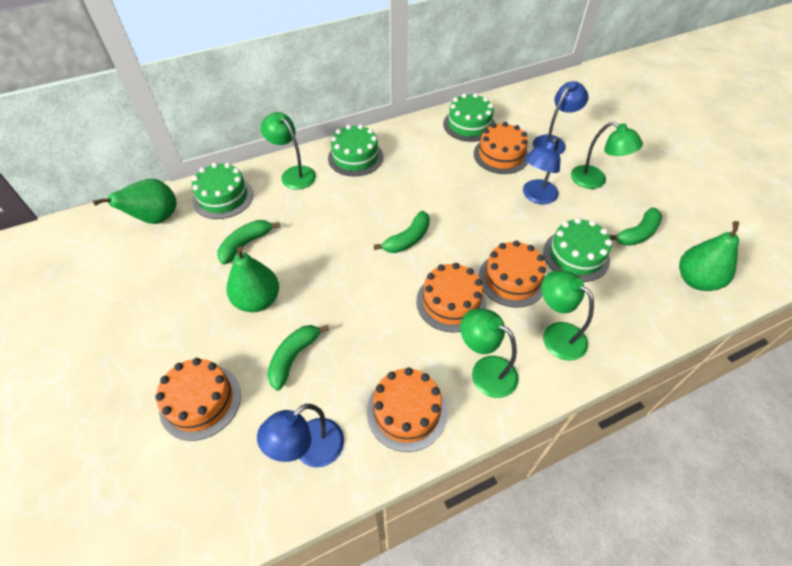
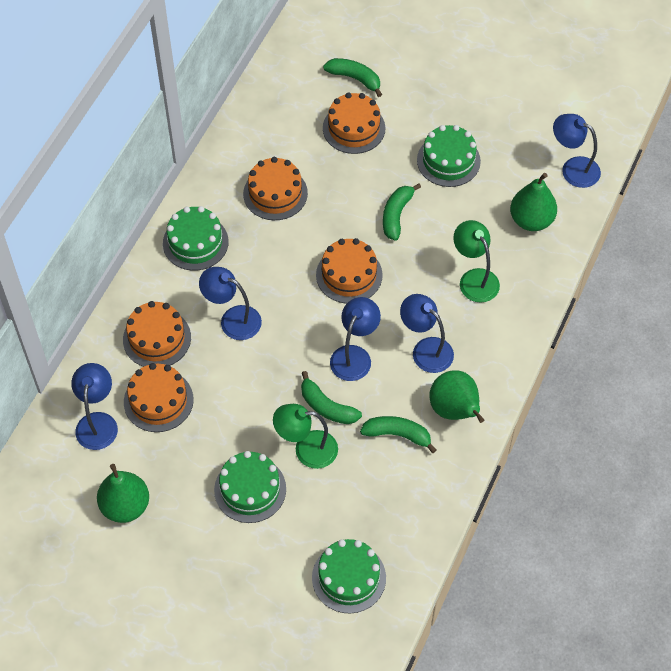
blue lamp: [257,404,344,468] [523,137,560,204] [533,81,589,155] = 3 -> [71,363,118,450] [199,267,262,340] [330,297,381,381] [400,294,454,373] [553,114,601,188] = 5
green lamp: [261,112,316,190] [460,308,518,398] [542,270,594,361] [571,122,643,189] = 4 -> [273,404,338,469] [453,220,500,303] = 2

